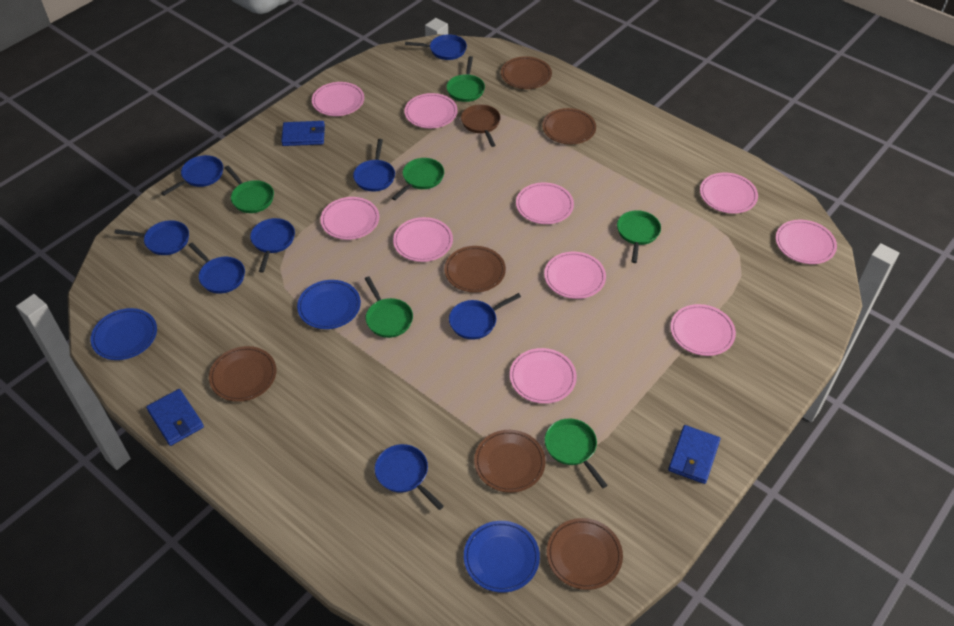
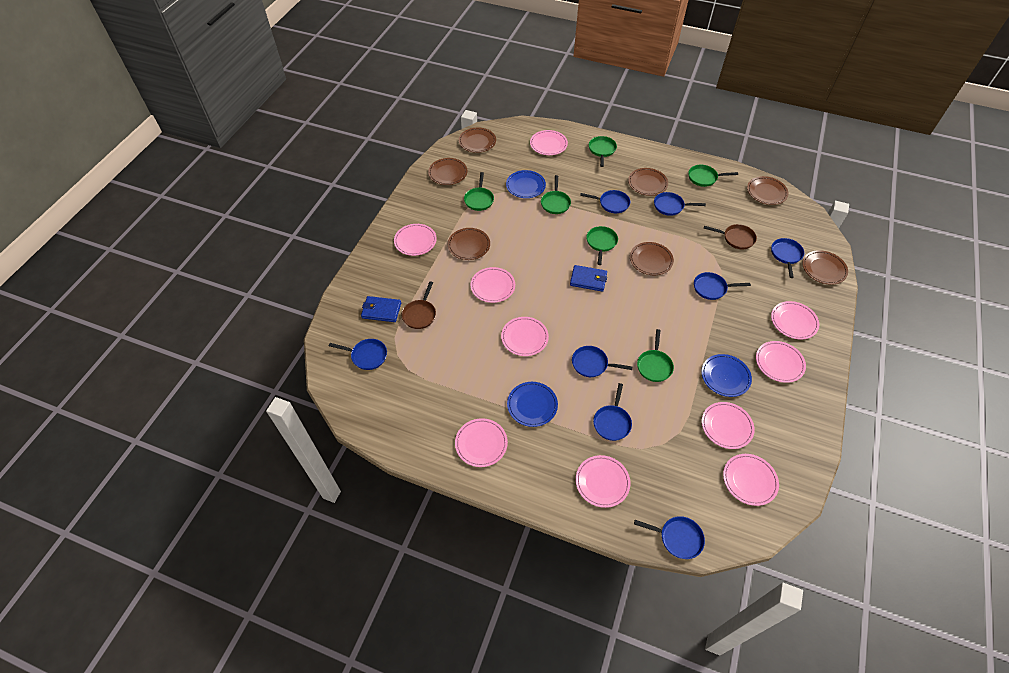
blue wallet: [146,389,204,446] [281,121,325,146] [668,425,720,484] = 3 -> [361,296,401,322] [570,265,607,292] = 2
brown pan: [461,104,501,147] = 1 -> [402,281,436,329] [704,224,757,249] = 2
brown plate: [209,346,277,402] [444,246,506,293] [474,430,546,493] [501,56,552,89] [542,108,596,144] [547,518,623,590] = 6 -> [428,158,467,185] [448,228,490,260] [459,127,496,153] [628,168,668,196] [630,242,674,275] [747,176,788,205] [802,250,848,285] = 7

